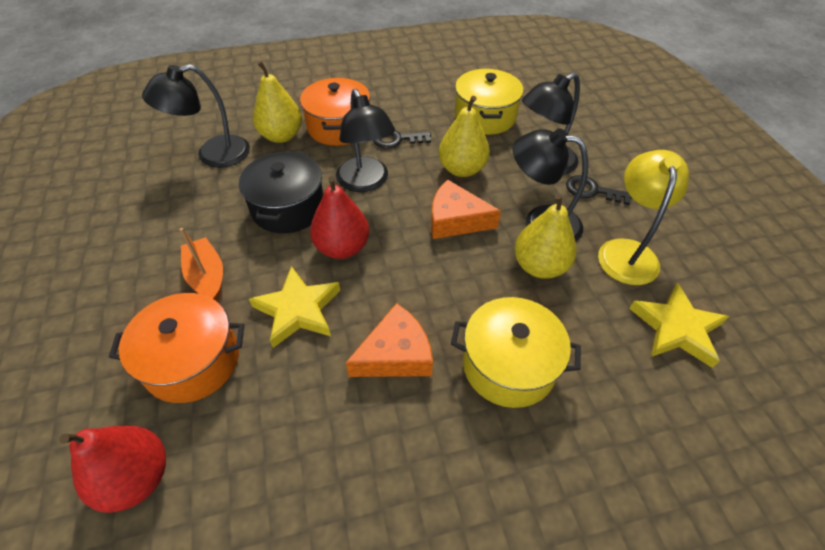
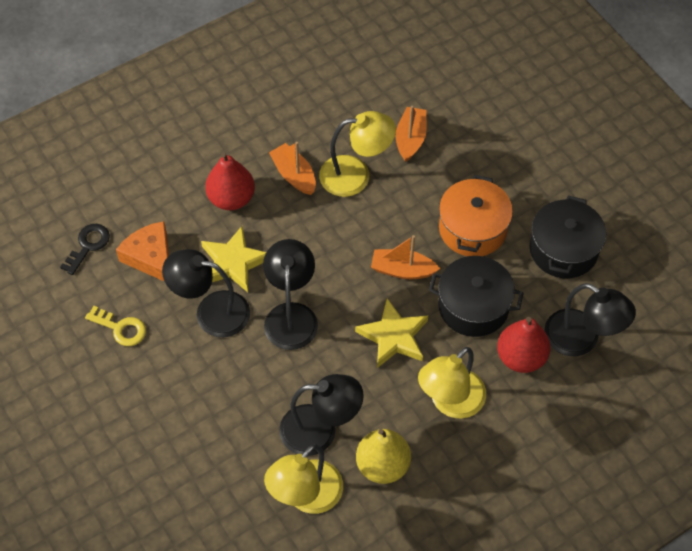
black key: [373,130,431,149] [566,175,632,205] = 2 -> [60,224,110,275] = 1
black pot: [239,151,323,233] = 1 -> [429,256,524,337] [530,195,606,278] = 2
orange boat: [179,228,223,301] = 1 -> [269,142,316,195] [371,235,440,279] [396,106,427,162] = 3
orange cheese: [346,303,433,377] [431,179,501,239] = 2 -> [116,221,169,282] = 1
orange pot: [109,293,244,403] [300,78,370,146] = 2 -> [439,175,513,256] = 1
yellow key: none = 0 -> [85,306,146,346] = 1
yellow lamp: [598,150,689,285] = 1 -> [264,444,343,514] [319,111,396,197] [418,347,486,419] = 3
yellow pear: [253,61,302,143] [439,96,490,177] [514,194,577,279] = 3 -> [356,429,411,484] = 1
yellow pot: [451,297,581,408] [455,69,524,135] = 2 -> none = 0

